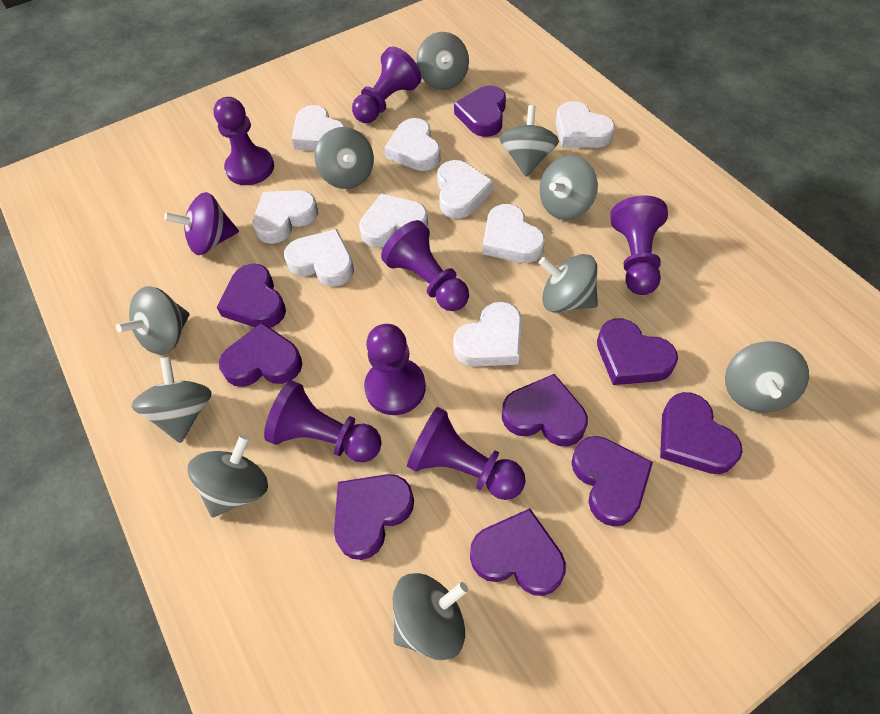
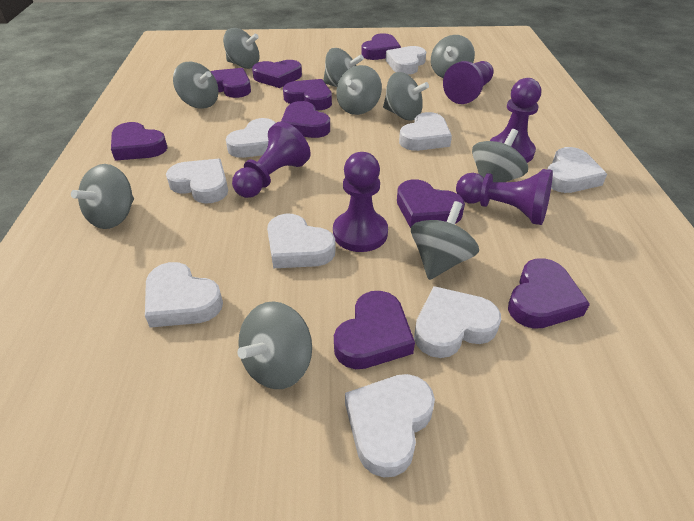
purple pawn: [214,97,274,185] [264,381,382,462] [352,47,421,123] [364,324,426,415] [381,220,469,311] [407,407,526,500] [610,196,668,295] = 7 -> [232,121,311,198] [333,152,388,252] [443,61,494,104] [456,169,553,225] [490,78,541,163] = 5
purple spinning top: [164,192,239,255] = 1 -> none = 0

